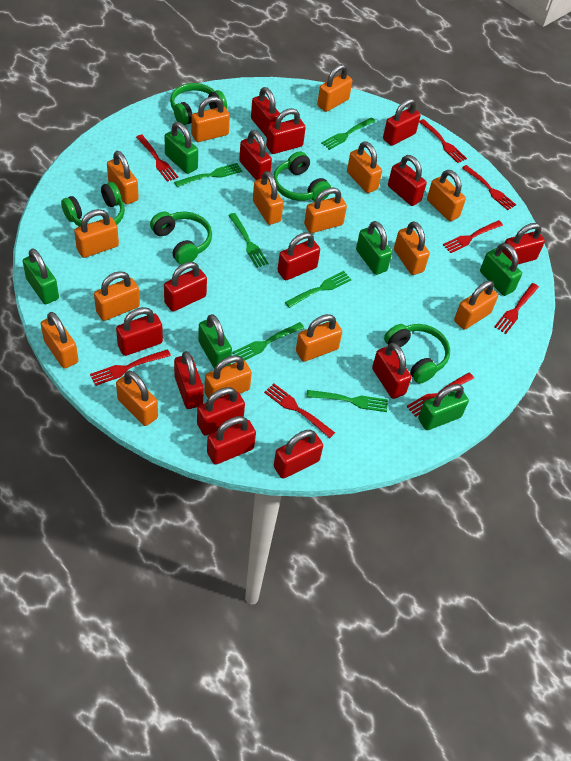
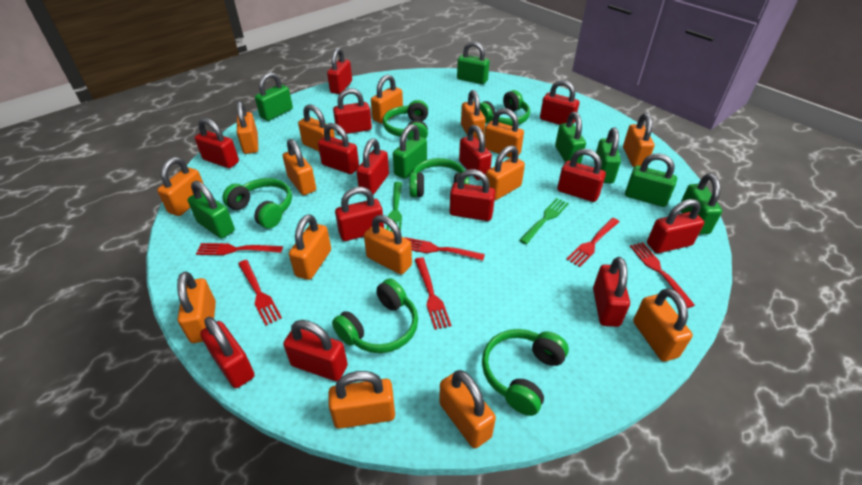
green fork: [174,163,242,187] [228,213,269,268] [232,322,304,361] [285,271,352,308] [306,390,388,412] [321,118,376,150] = 6 -> [386,182,402,232] [519,198,569,244] = 2
green headphones: [61,182,125,227] [150,211,212,265] [170,83,227,126] [273,151,331,201] [384,324,450,384] = 5 -> [222,178,292,228] [332,279,418,353] [383,100,428,139] [409,158,469,197] [480,90,530,126] [482,329,569,416] = 6
green padlock: [23,248,59,304] [165,122,198,174] [198,314,232,369] [356,221,392,275] [418,384,469,430] [480,243,522,296] = 6 -> [187,181,235,239] [255,72,293,121] [393,124,427,179] [457,41,490,84] [555,112,586,164] [594,128,621,183] [625,153,677,207] [681,174,722,234] = 8
red fork: [90,349,171,386] [136,135,178,182] [264,384,335,438] [406,372,474,417] [419,119,467,163] [443,220,503,253] [462,165,516,210] [494,283,539,334] = 8 -> [196,243,283,255] [238,260,282,326] [404,237,485,261] [415,257,451,330] [566,218,619,267] [630,242,695,308] = 6

